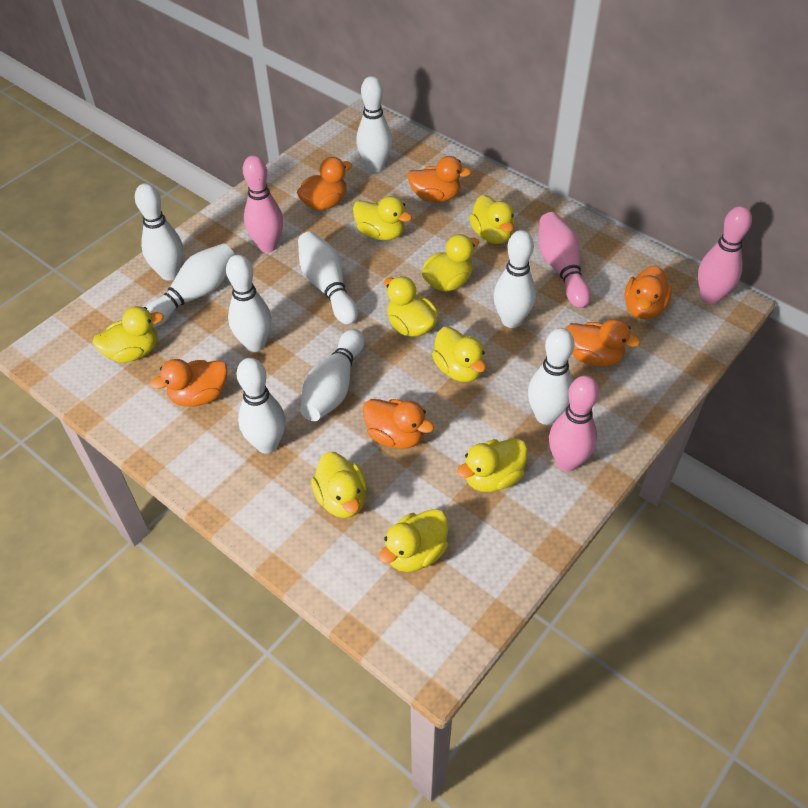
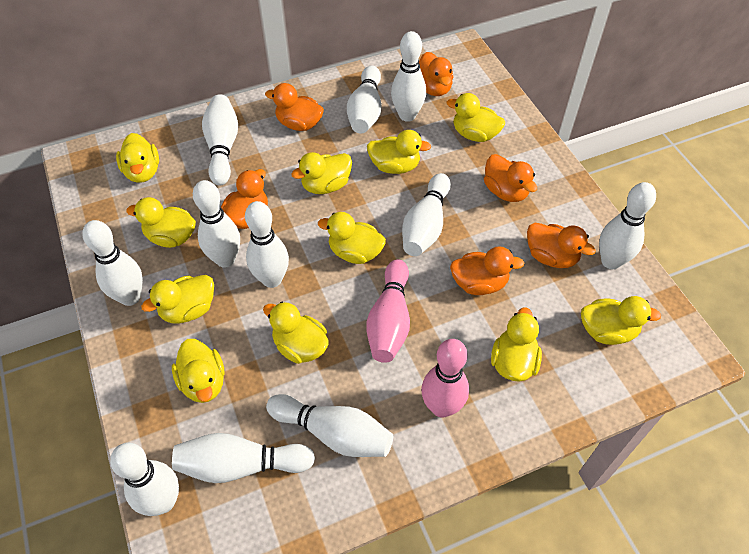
pink bowling pin: [243,155,283,253] [539,212,591,308] [549,375,599,471] [698,206,752,304] = 4 -> [367,259,410,363] [421,339,469,418] = 2
white bowling pin: [135,183,183,281] [146,243,235,327] [226,255,272,352] [237,358,286,454] [298,231,358,325] [300,329,364,421] [356,76,392,172] [494,230,536,328] [528,328,575,425] = 9 -> [82,220,143,306] [110,443,179,516] [172,433,315,483] [193,180,240,268] [202,94,238,185] [245,201,289,288] [266,394,393,457] [347,66,382,134] [391,31,426,122] [402,173,451,256] [599,182,656,269] = 11
yellow duck: [92,306,164,363] [311,452,367,518] [353,196,412,241] [379,509,448,572] [384,276,438,337] [422,234,479,292] [432,327,486,382] [457,439,528,492] [469,195,514,244] = 9 -> [116,133,159,183] [126,197,196,248] [141,275,214,324] [172,339,225,403] [263,301,329,364] [291,152,352,194] [318,212,386,264] [367,130,431,174] [447,93,505,142] [491,307,542,382] [581,296,661,345] = 11

